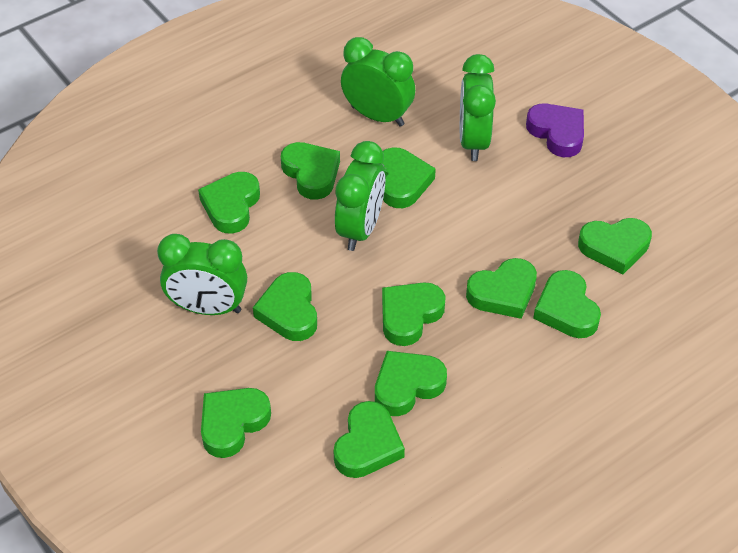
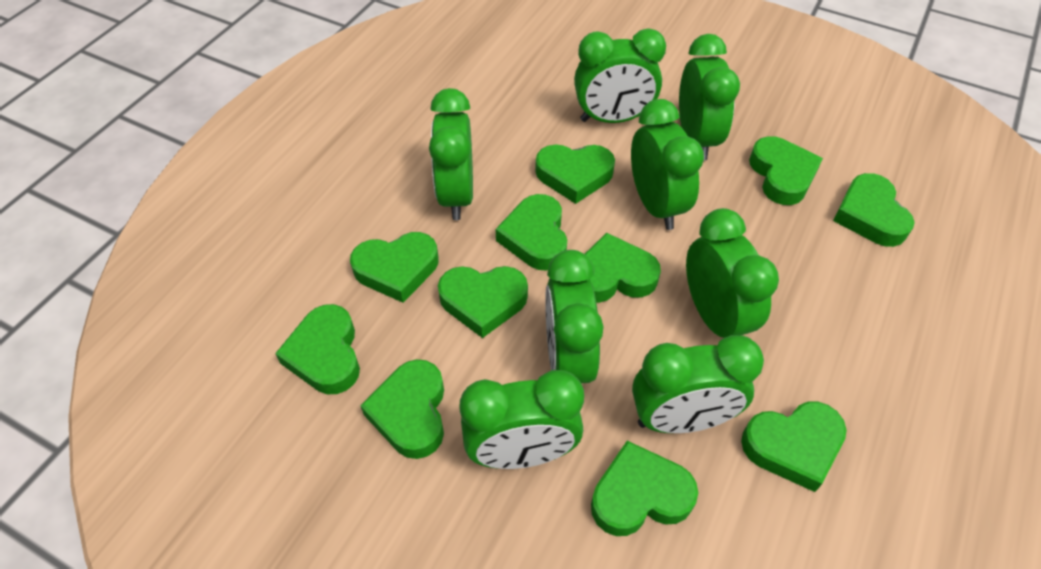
green clock: [157,234,247,315] [335,141,385,251] [341,37,415,127] [460,54,496,161] = 4 -> [429,88,473,220] [459,370,584,469] [545,250,604,383] [574,29,666,123] [631,99,704,230] [632,335,764,433] [679,34,740,160] [686,208,779,338] = 8
purple heart: [526,104,584,157] = 1 -> none = 0

